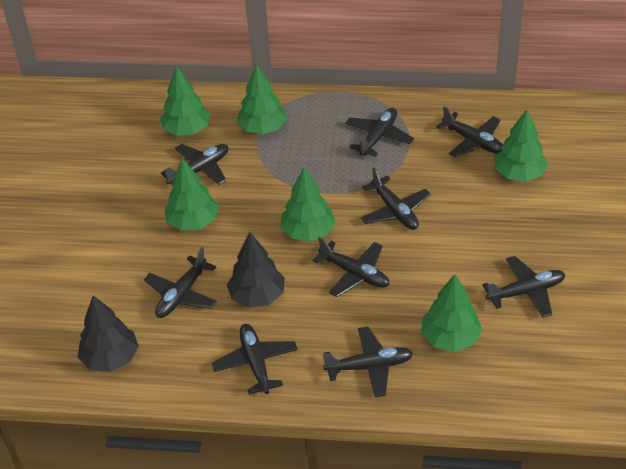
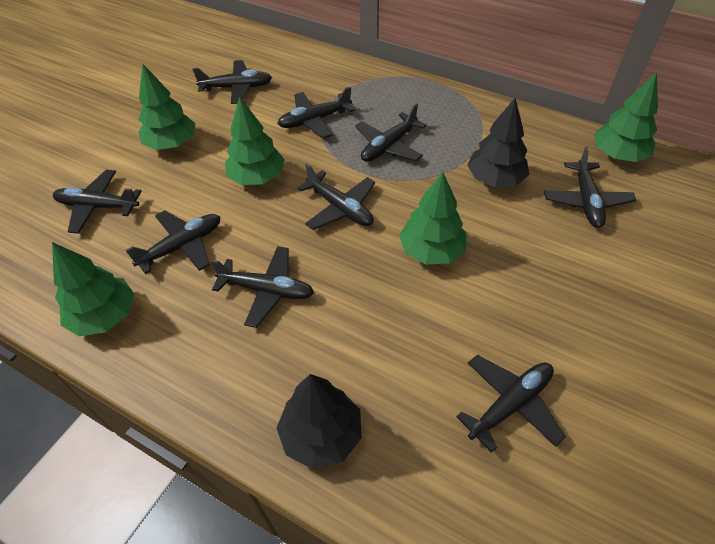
green tree: [160,66,210,136] [164,158,219,231] [237,64,287,134] [280,168,336,241] [421,274,483,352] [495,109,548,182] = 6 -> [52,242,134,336] [138,64,196,150] [225,97,285,185] [399,172,466,265] [594,72,658,162] = 5

